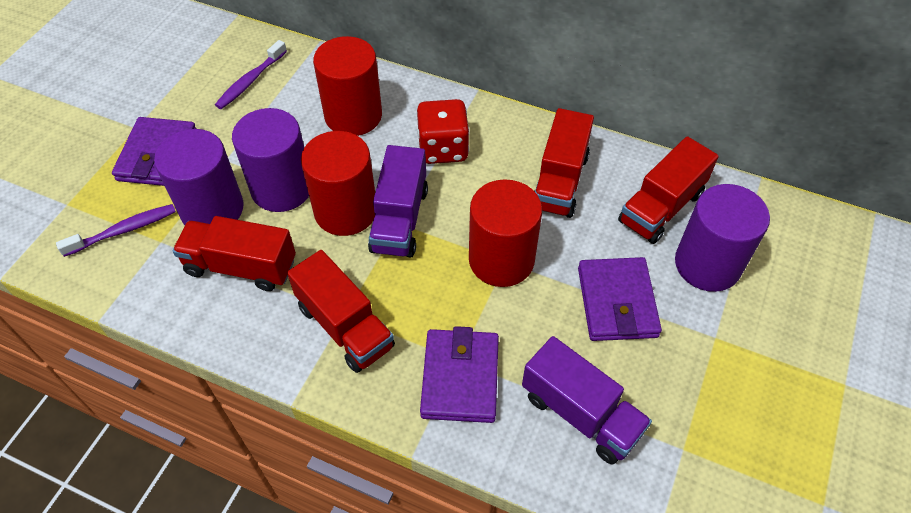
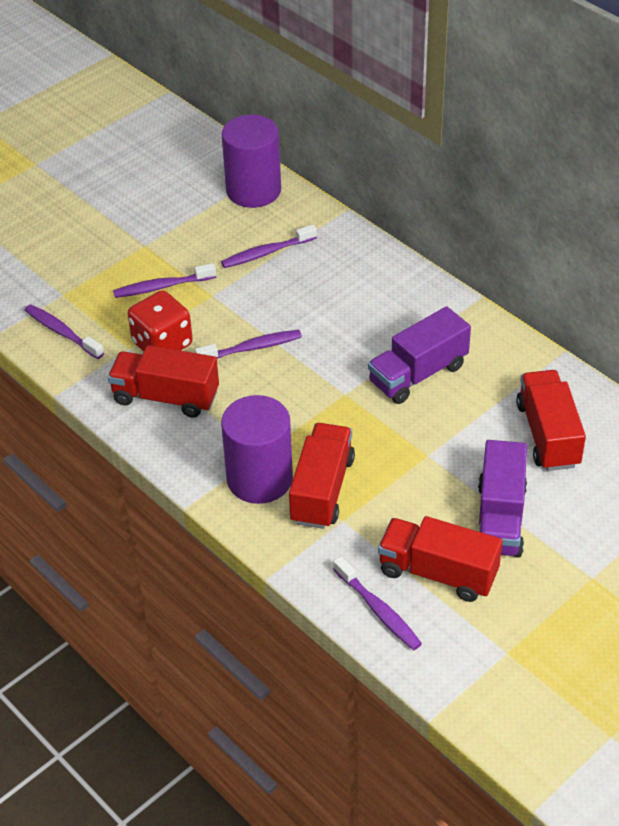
purple cylinder: [154,129,244,225] [232,108,309,212] [675,184,770,292] = 3 -> [221,395,293,504] [222,115,281,208] = 2
purple toothbrush: [56,204,176,257] [215,40,287,109] = 2 -> [25,304,104,359] [113,263,216,298] [195,330,302,359] [221,225,317,268] [333,556,422,650] = 5
purple wallet: [112,117,197,186] [420,326,499,423] [578,257,662,341] = 3 -> none = 0
red cylinder: [301,131,375,236] [313,36,382,136] [469,179,542,287] = 3 -> none = 0

